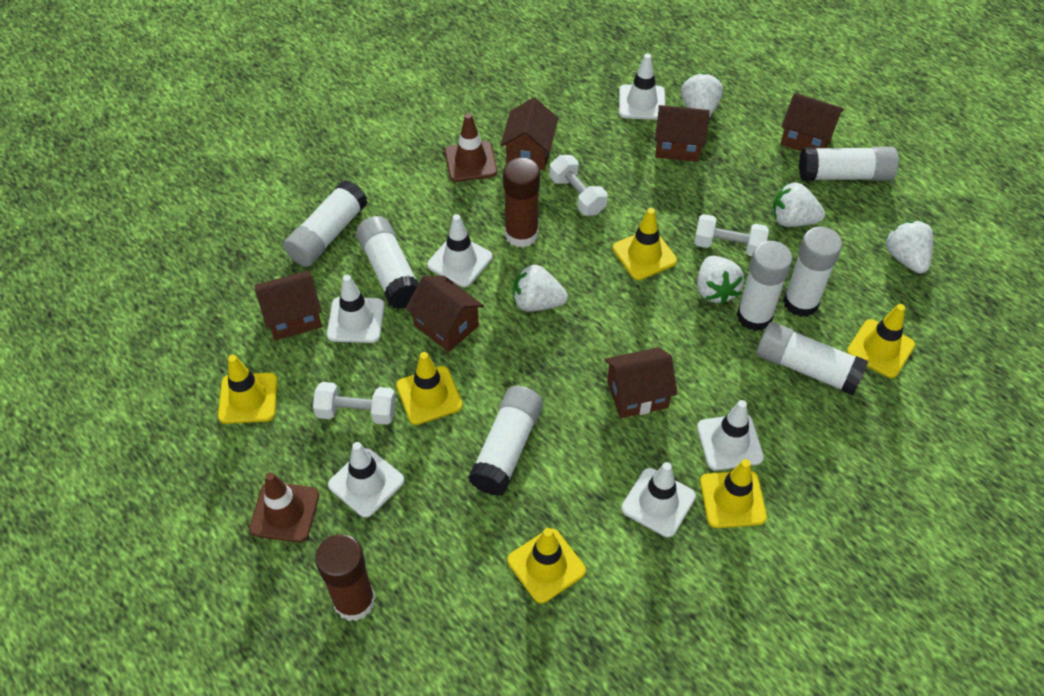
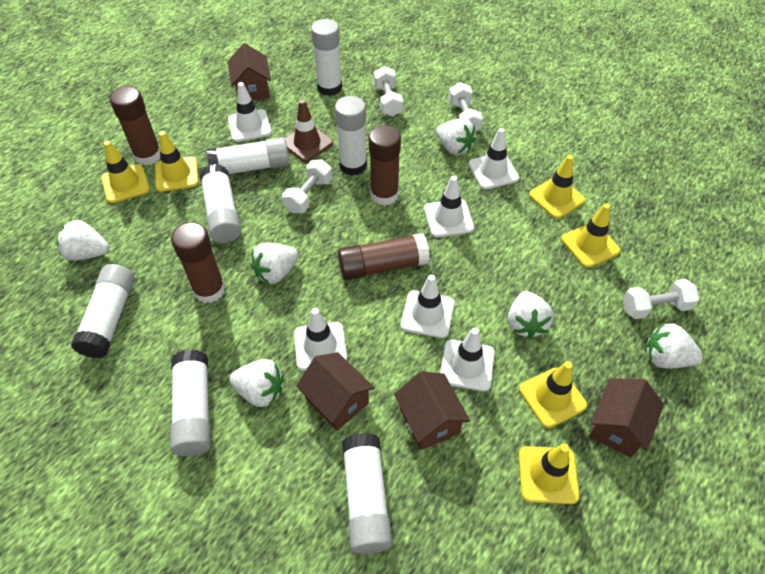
brown glue stick: [315,534,375,621] [503,157,540,248] = 2 -> [110,86,160,165] [171,222,225,303] [338,233,430,280] [369,125,401,205] = 4
brown house: [255,271,322,340] [405,276,484,352] [500,97,558,170] [605,347,678,418] [655,105,710,162] [780,93,843,151] = 6 -> [228,43,271,101] [296,352,375,431] [394,371,470,450] [589,378,664,458] = 4
brown traffic cone: [249,472,319,542] [445,113,497,182] = 2 -> [285,100,333,162] = 1
white dumbbell: [313,382,396,425] [550,155,608,216] [694,214,769,256] = 3 -> [282,159,332,213] [374,66,403,116] [448,82,483,131] [623,279,699,319] = 4
white strawberry: [513,265,568,312] [681,73,723,117] [697,256,744,305] [772,183,825,227] [886,221,933,274] = 5 -> [57,220,109,261] [229,359,284,407] [251,243,298,284] [436,119,476,155] [508,291,553,339] [646,322,702,368] = 6

